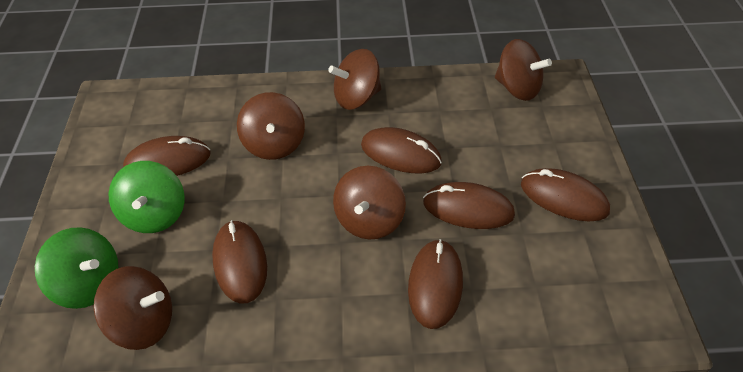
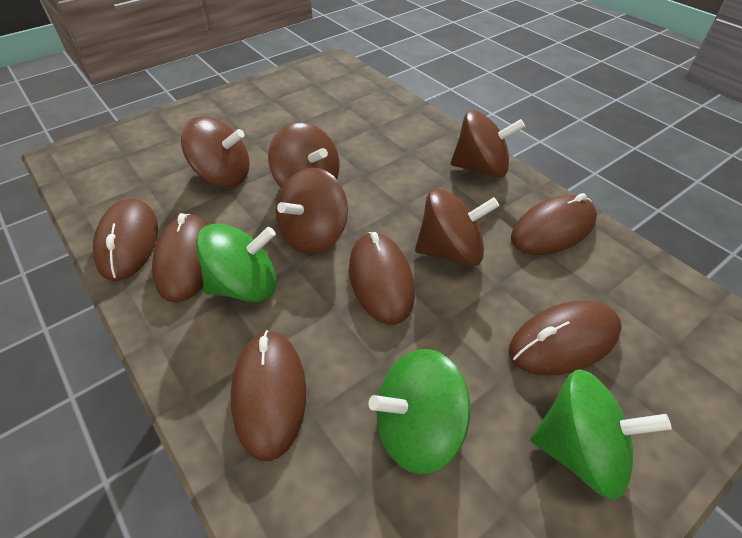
green spinning top: [35,227,118,309] [108,161,185,233] = 2 -> [196,223,277,302] [369,349,471,474] [531,369,672,500] = 3

